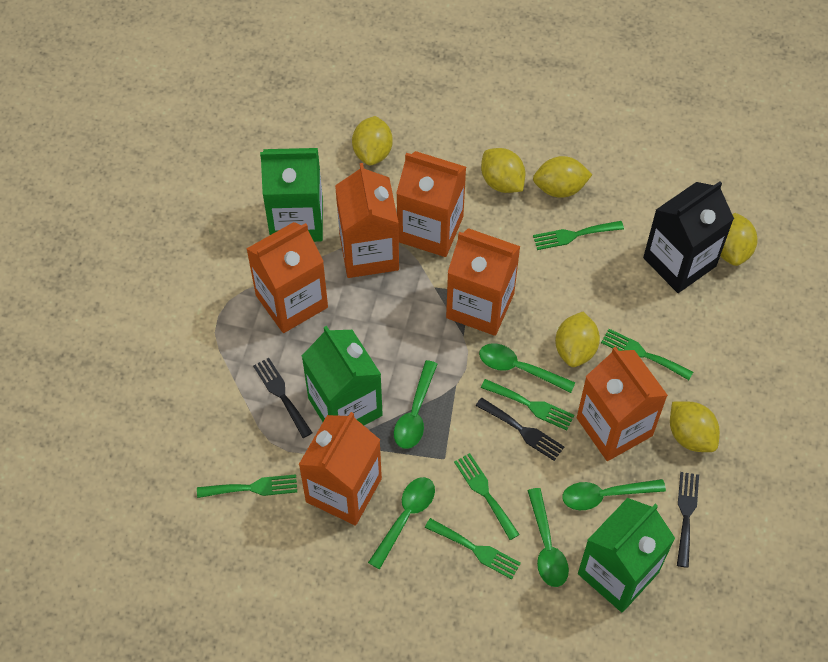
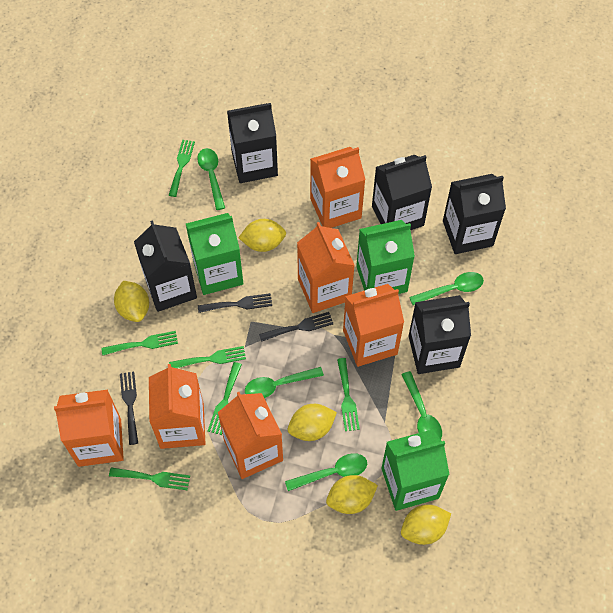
black carton: [643,181,734,293] = 1 -> [134,220,197,312] [227,103,278,183] [372,155,432,230] [409,295,471,374] [443,174,506,254] = 5
yellow lemon: [352,116,393,165] [481,148,526,193] [533,156,592,198] [555,312,600,367] [670,401,720,452] [720,213,758,266] = 6 -> [114,281,149,322] [238,219,286,252] [288,404,337,441] [326,475,378,514] [401,505,451,545] = 5

